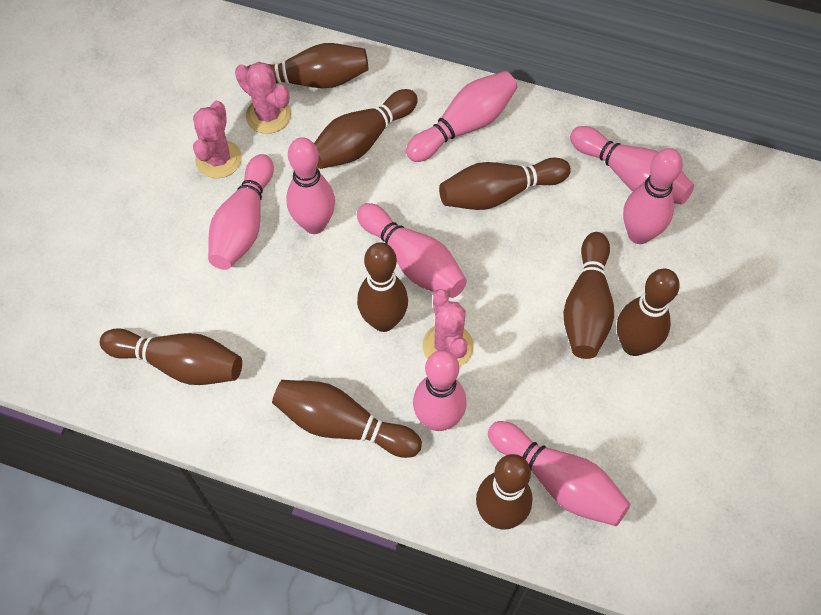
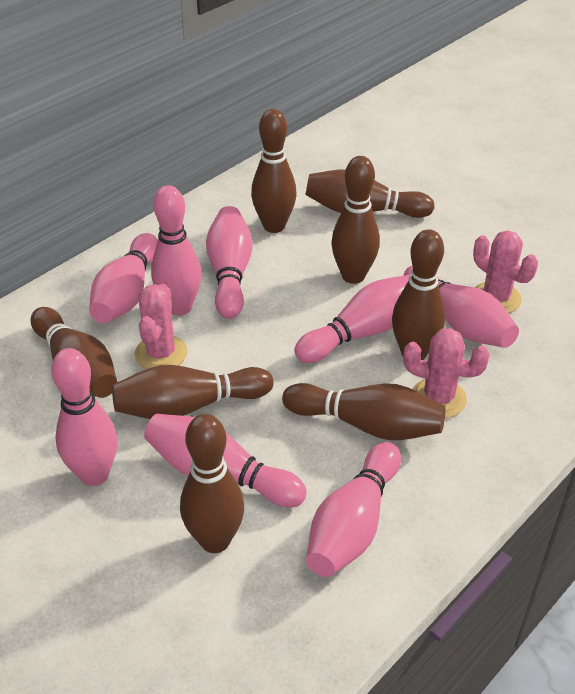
brown bowling pin: [100,328,242,385] [247,43,369,88] [272,380,422,458] [314,89,418,169] [357,242,408,332] [439,158,571,210] [476,454,533,530] [563,232,614,359] [617,268,680,356] = 9 -> [31,307,117,398] [112,365,273,419] [180,414,244,553] [251,109,297,233] [282,383,445,440] [306,169,435,218] [331,156,380,284] [392,229,445,360] = 8

